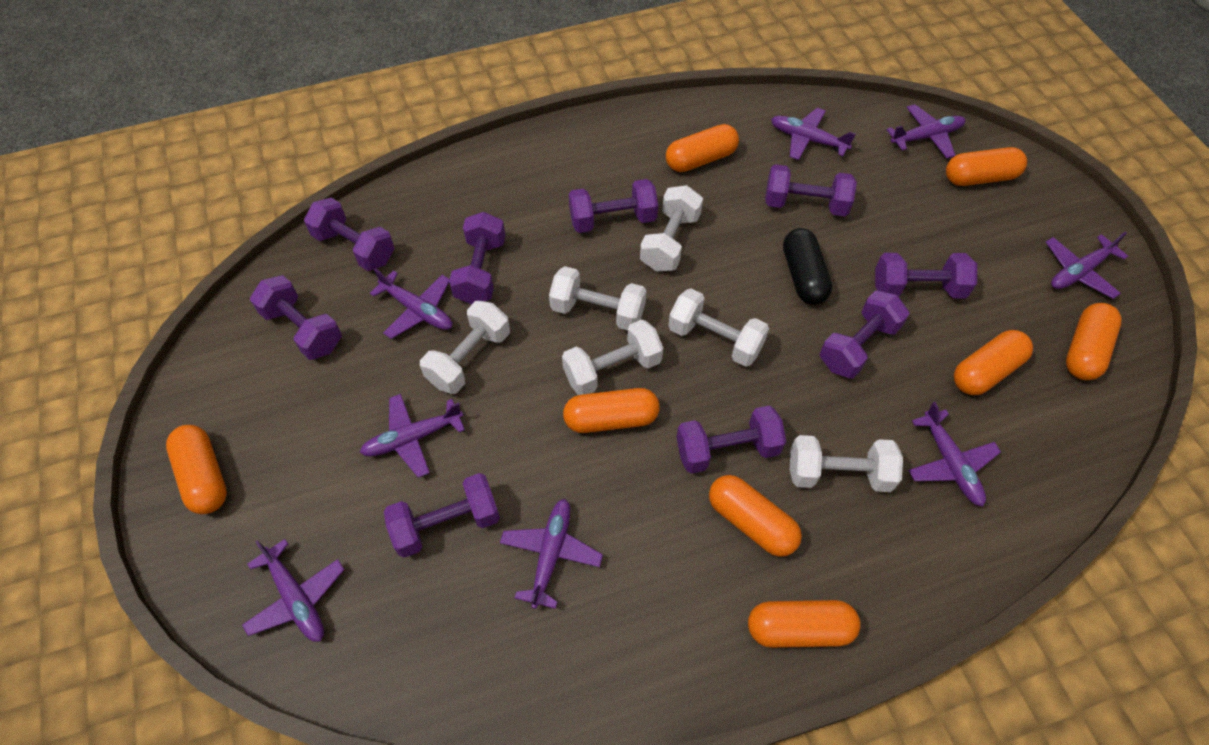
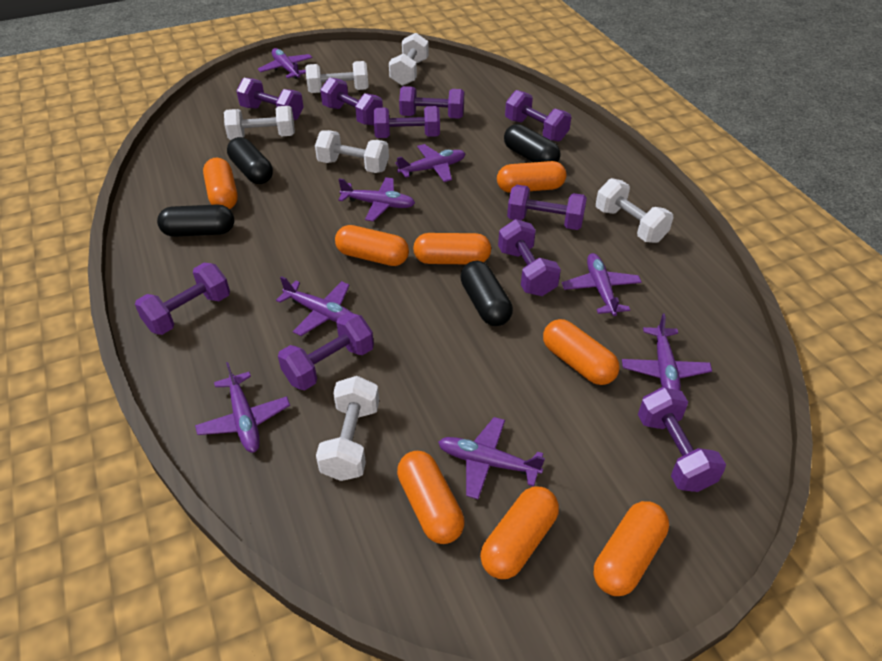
black capsule: [783,228,833,305] = 1 -> [157,204,234,237] [227,137,273,184] [460,261,513,326] [504,124,561,162] = 4
purple dumbbell: [250,275,342,360] [304,198,395,271] [384,473,500,558] [449,212,505,304] [569,179,658,233] [676,406,786,474] [765,164,857,216] [820,290,910,378] [875,253,977,298] = 9 -> [135,263,230,335] [236,78,303,120] [278,312,374,390] [320,77,383,125] [373,106,440,138] [399,86,464,119] [498,219,561,296] [505,90,571,142] [507,185,587,230] [638,387,726,492] = 10

